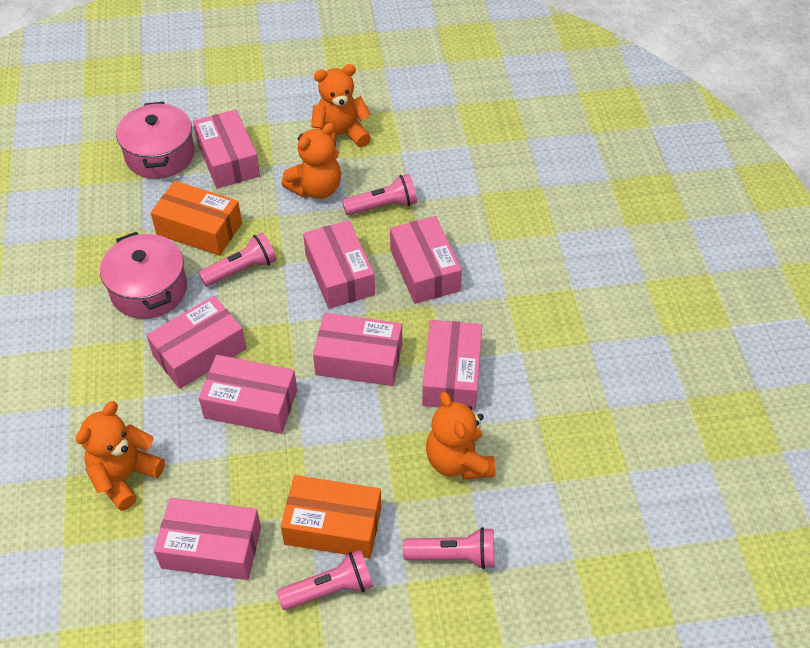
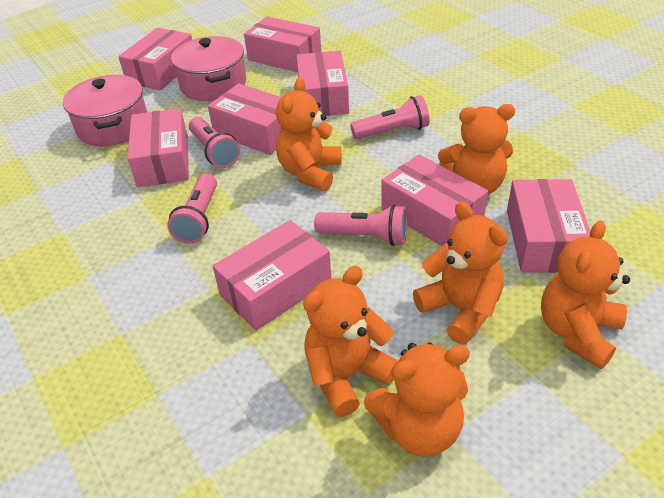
orange box: [151,181,242,256] [281,475,381,558] = 2 -> none = 0
orange teddy bear: [76,401,165,511] [281,123,341,199] [311,64,371,148] [426,392,496,480] = 4 -> [276,78,342,191] [303,266,398,417] [364,343,470,457] [413,202,508,345] [438,104,515,195] [541,220,630,369] = 6

